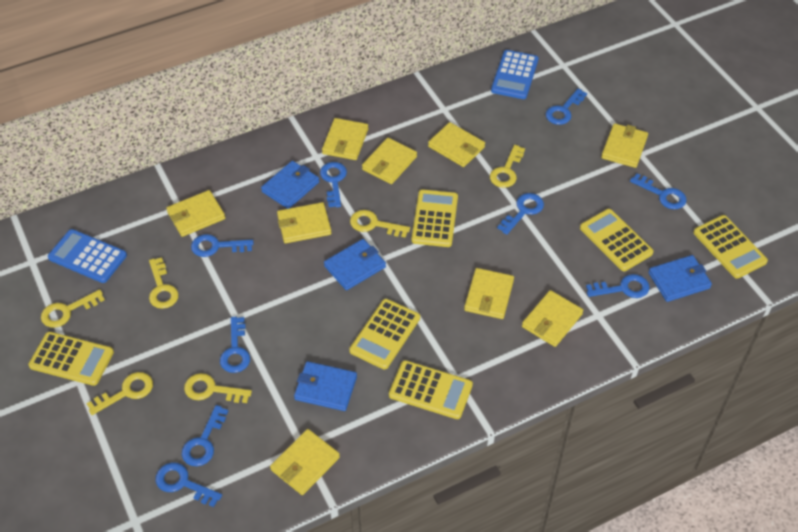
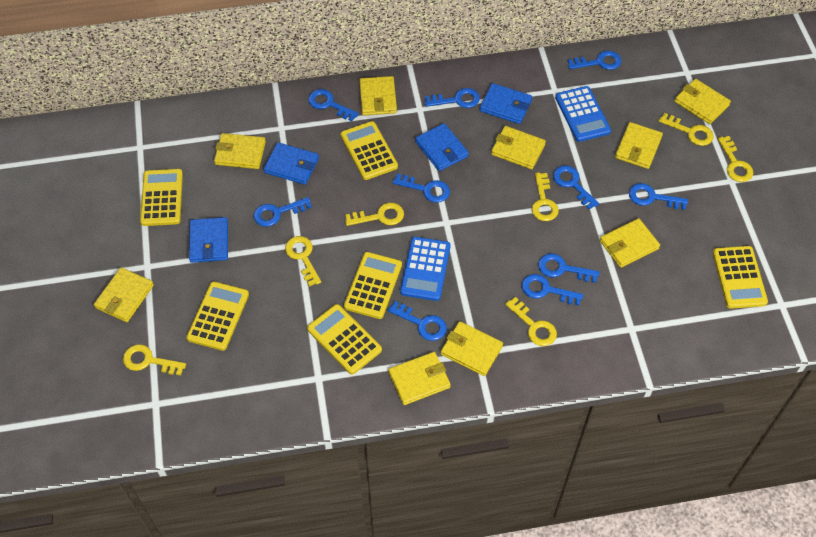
blue key: [156,462,222,507] [182,405,228,466] [191,234,254,257] [220,317,250,373] [320,162,347,208] [497,193,544,235] [546,88,587,125] [586,274,650,298] [630,173,687,209] = 9 -> [253,197,312,227] [308,89,359,121] [388,301,447,341] [393,173,450,203] [425,88,480,108] [522,274,583,305] [538,253,600,283] [553,165,599,210] [568,51,622,70] [629,183,688,210] = 10
yellow key: [41,289,105,328] [86,372,153,415] [149,257,179,309] [184,373,252,403] [350,210,410,238] [490,145,525,188] = 6 -> [123,344,186,376] [285,236,321,287] [345,203,404,226] [505,297,557,346] [532,172,559,221] [659,113,714,146] [718,136,754,182] = 7

